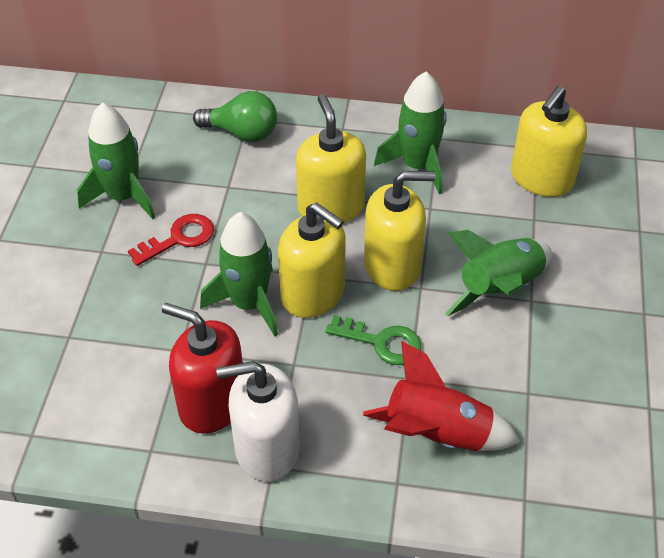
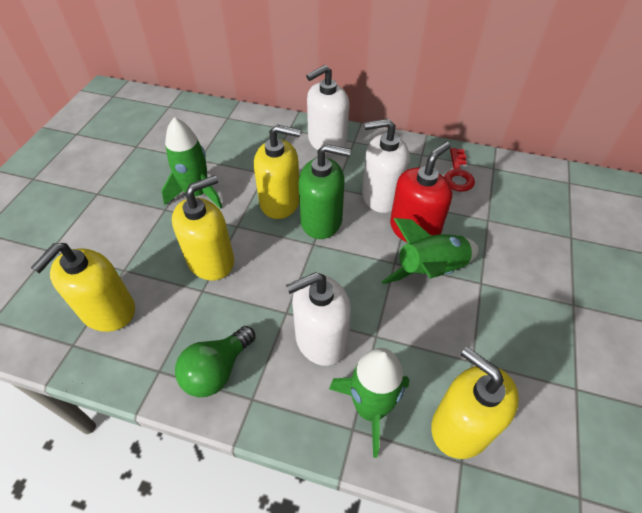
green key: [325,315,422,365] = 1 -> none = 0
green rocket: [77,102,155,219] [200,212,278,337] [374,72,447,194] [445,230,552,316] = 4 -> [161,117,223,209] [329,348,410,458] [382,218,479,284] = 3
green soap dispenser: none = 0 -> [298,144,351,239] = 1
red rocket: [363,341,520,451] = 1 -> none = 0
white soap dispenser: [216,361,300,482] = 1 -> [286,272,351,366] [306,65,349,154] [362,119,410,213] = 3

